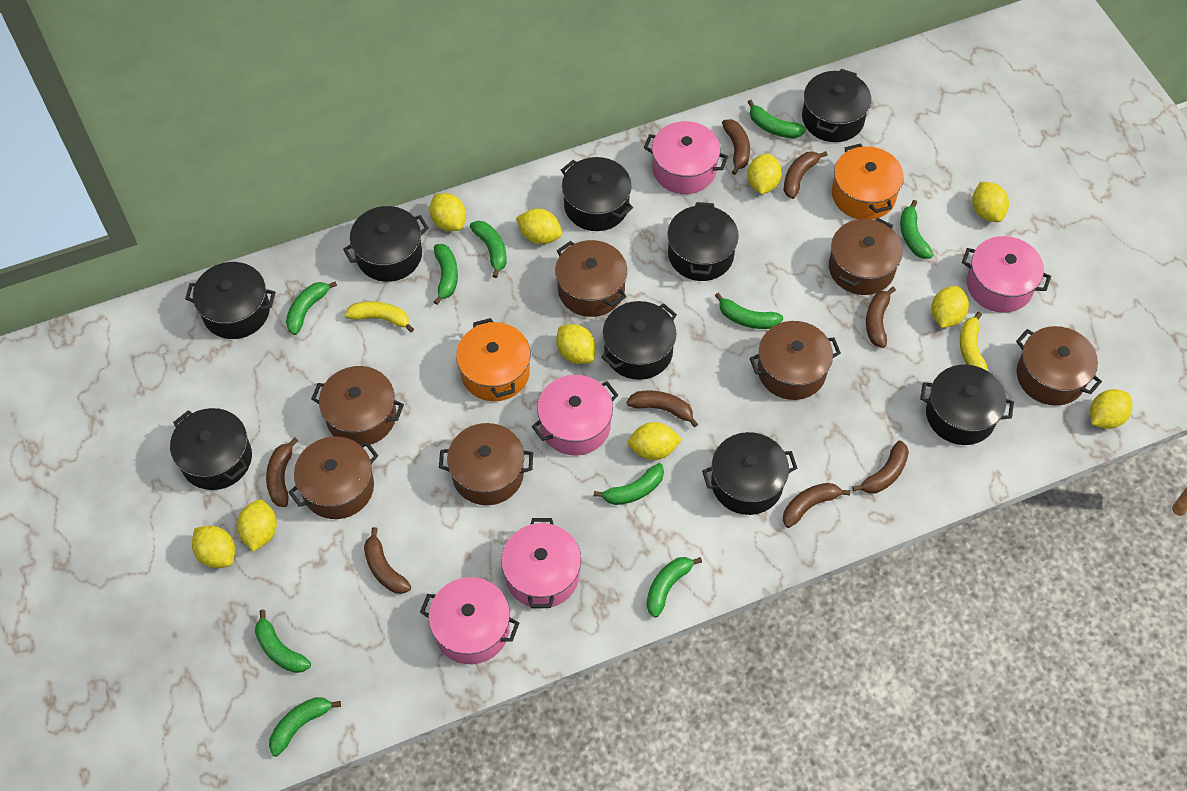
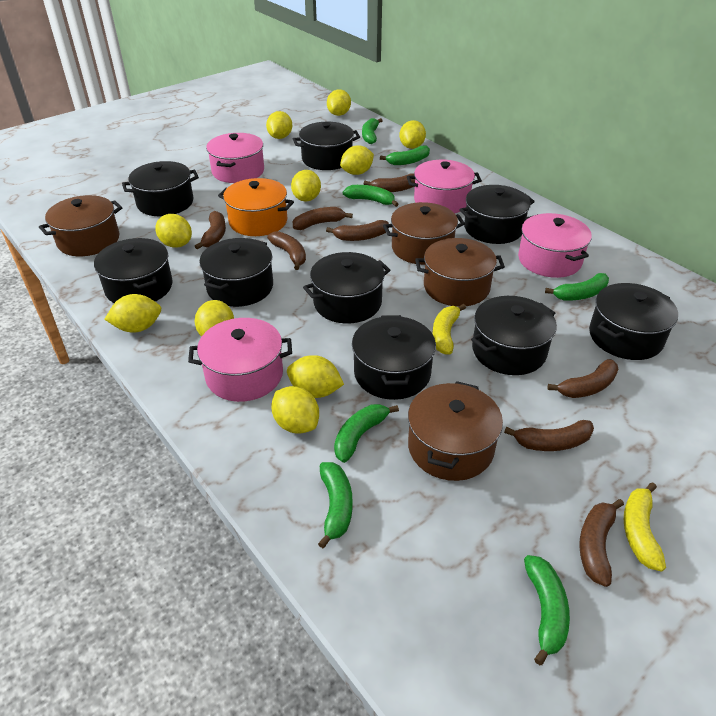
brown pot: [288,437,378,519] [311,366,404,445] [439,423,533,505] [555,240,627,317] [750,321,841,400] [829,218,903,295] [1016,326,1102,406] = 7 -> [39,195,122,256] [383,202,465,265] [408,381,503,481] [415,238,505,307] = 4
green banana: [255,610,311,673] [269,697,341,757] [286,281,337,335] [434,244,458,305] [470,221,507,278] [594,463,664,505] [646,557,702,618] [715,293,783,329] [748,100,806,138] [900,200,933,259] = 10 -> [318,462,353,548] [334,404,399,463] [343,185,399,207] [362,118,383,144] [380,146,430,165] [524,555,570,665] [545,273,609,301] = 7
orange pot: [456,318,531,401] [832,143,904,220] = 2 -> [218,178,294,236] = 1
pink pot: [420,577,519,664] [501,518,581,609] [532,375,618,456] [644,121,728,194] [962,236,1051,313] = 5 -> [188,318,292,402] [206,133,264,183] [407,160,482,213] [518,213,592,278] = 4

